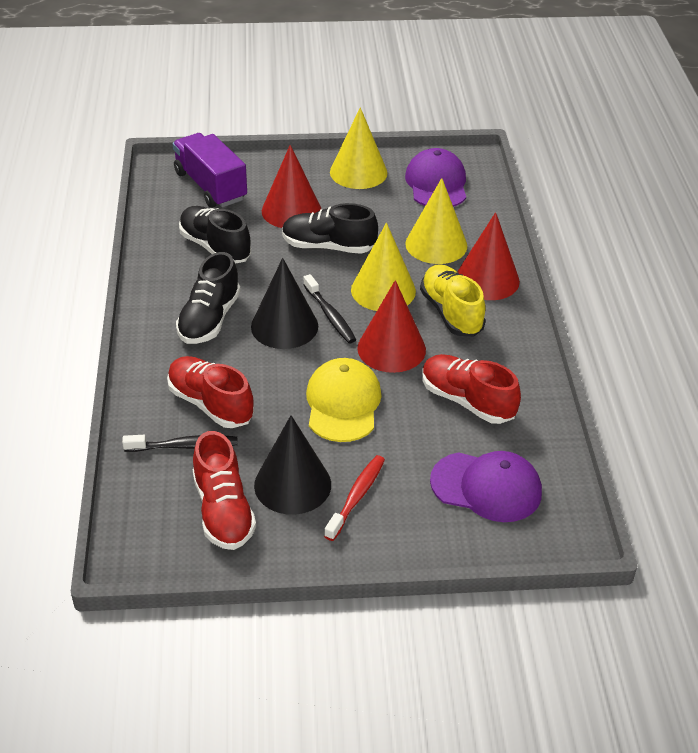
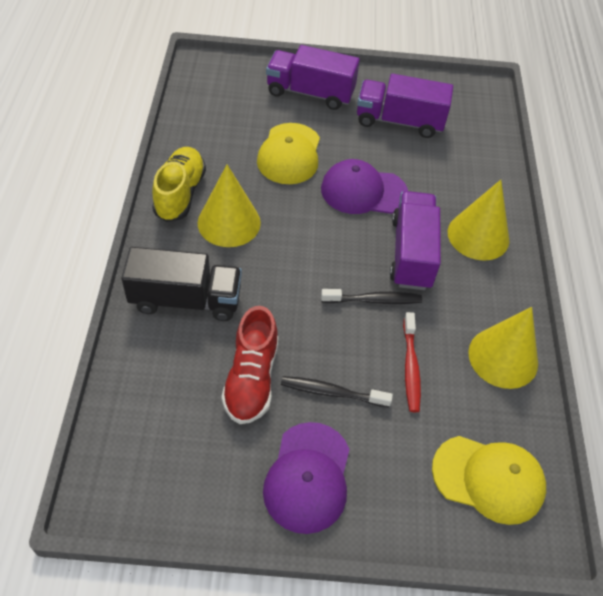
black cone: [251,258,318,349] [254,415,331,515] = 2 -> none = 0
black shoe: [176,252,241,344] [179,206,251,264] [282,203,378,254] = 3 -> none = 0
black truck: none = 0 -> [121,247,242,321] = 1
purple truck: [173,133,247,208] = 1 -> [266,45,360,110] [357,74,453,138] [390,191,441,290] = 3
red cone: [262,145,321,228] [357,280,426,373] [457,212,520,300] = 3 -> none = 0
red shoe: [167,356,254,428] [193,431,256,550] [422,354,521,424] = 3 -> [221,306,278,424] = 1
yellow cap: [306,358,382,442] = 1 -> [257,123,320,184] [432,436,546,525] = 2

